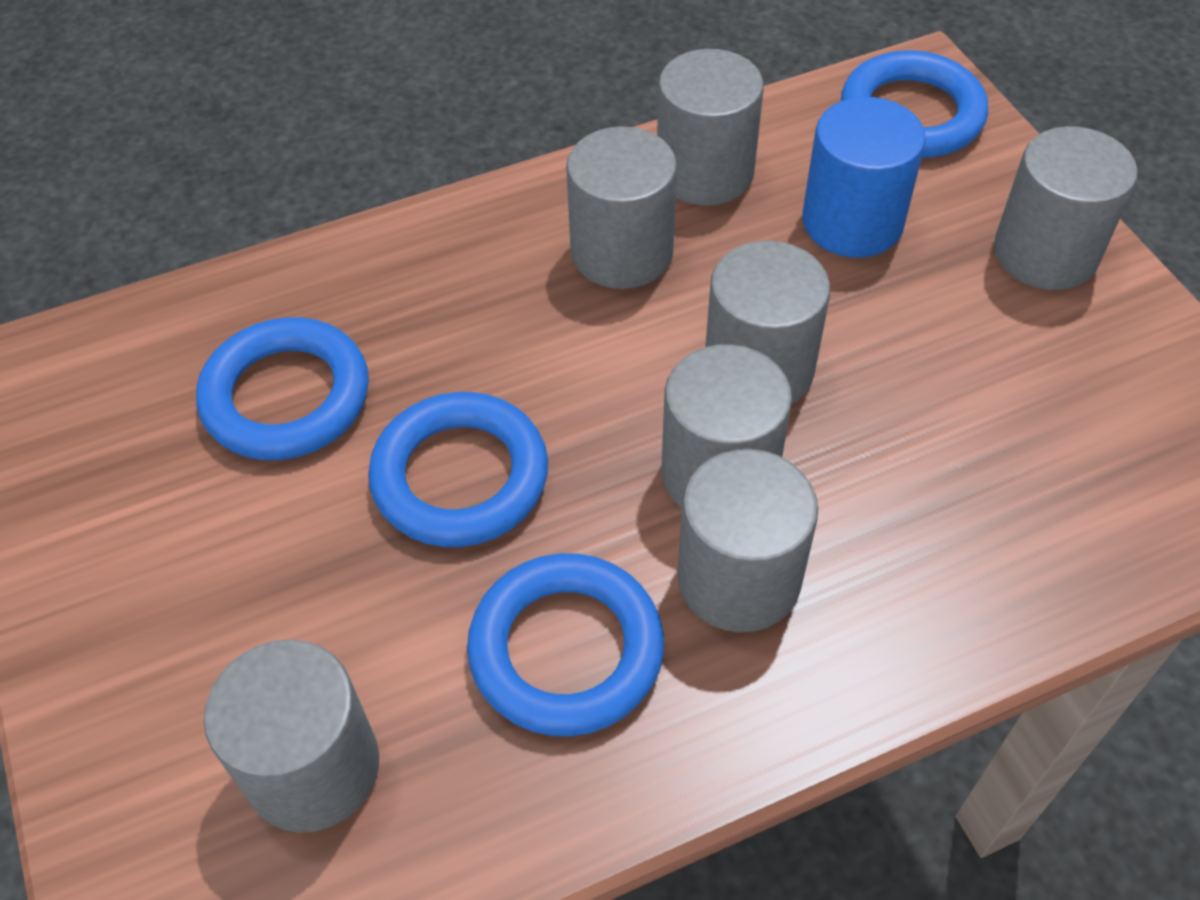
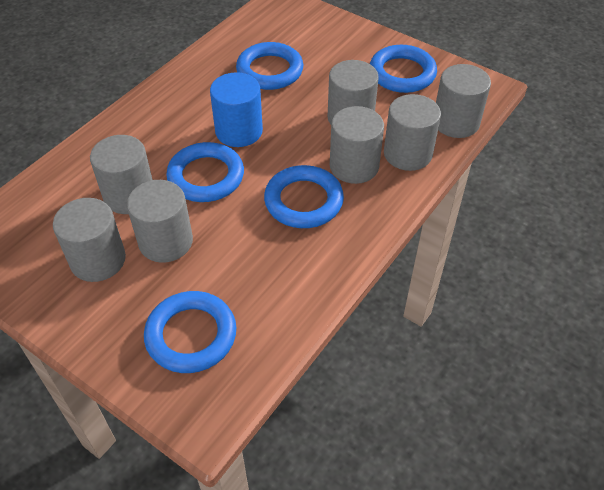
blue ring: [196,317,369,460] [368,392,548,547] [467,553,664,737] [841,50,988,158] = 4 -> [144,291,236,373] [166,142,244,202] [236,42,303,90] [264,165,344,228] [370,45,437,93] = 5

